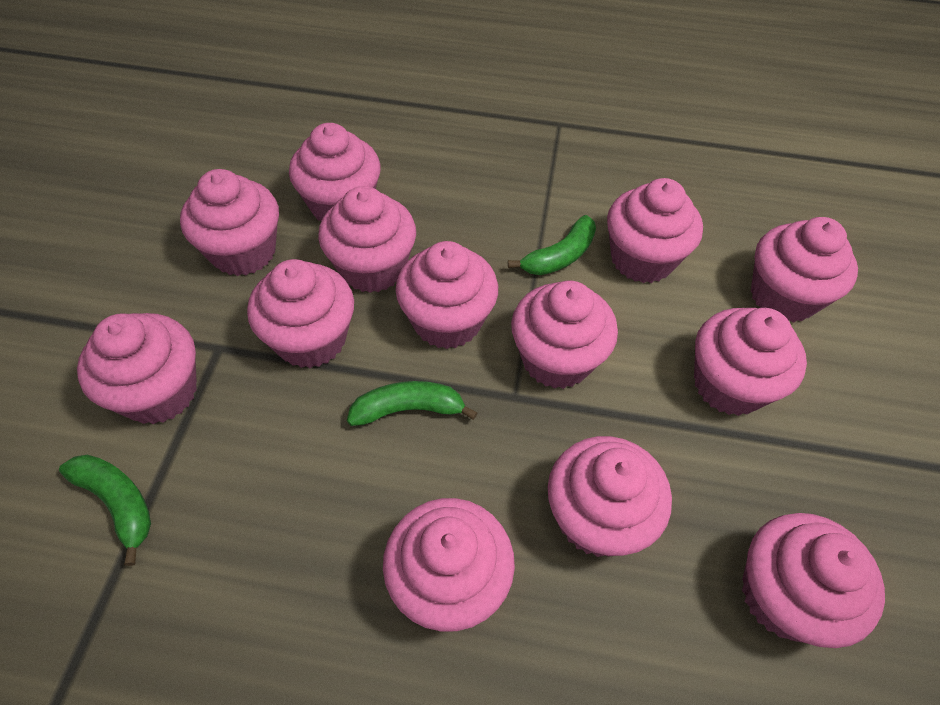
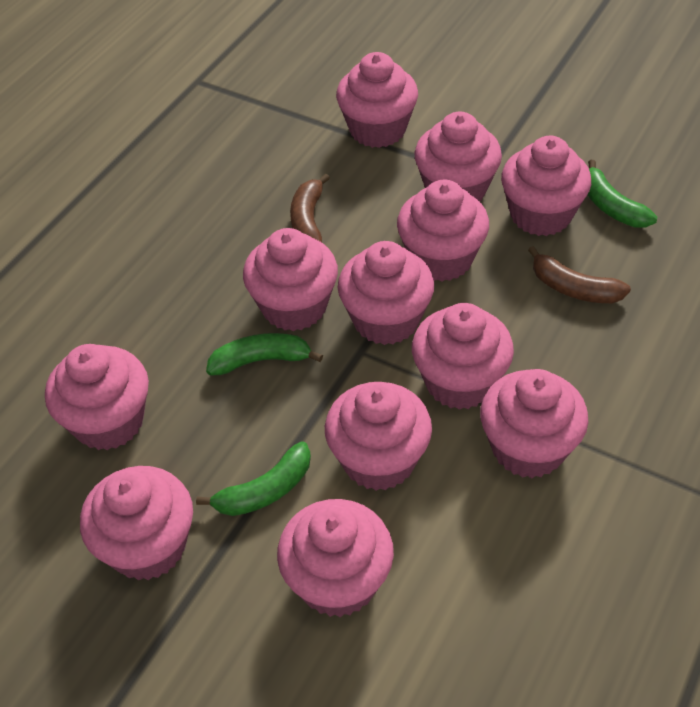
brown banana: none = 0 -> [290,173,330,242] [528,246,631,303] = 2
pink cupcake: [77,313,197,424] [180,169,279,276] [247,259,354,368] [289,123,381,221] [318,186,416,293] [383,498,515,632] [395,241,498,349] [511,281,618,389] [548,436,672,557] [607,178,703,283] [694,308,807,416] [742,513,885,648] [751,217,858,323] = 13 -> [45,344,149,450] [80,466,193,581] [243,228,338,331] [277,499,394,617] [325,382,432,491] [336,52,418,148] [338,241,434,345] [397,179,489,281] [412,303,514,410] [414,111,502,202] [480,369,589,478] [501,135,591,236] = 12

